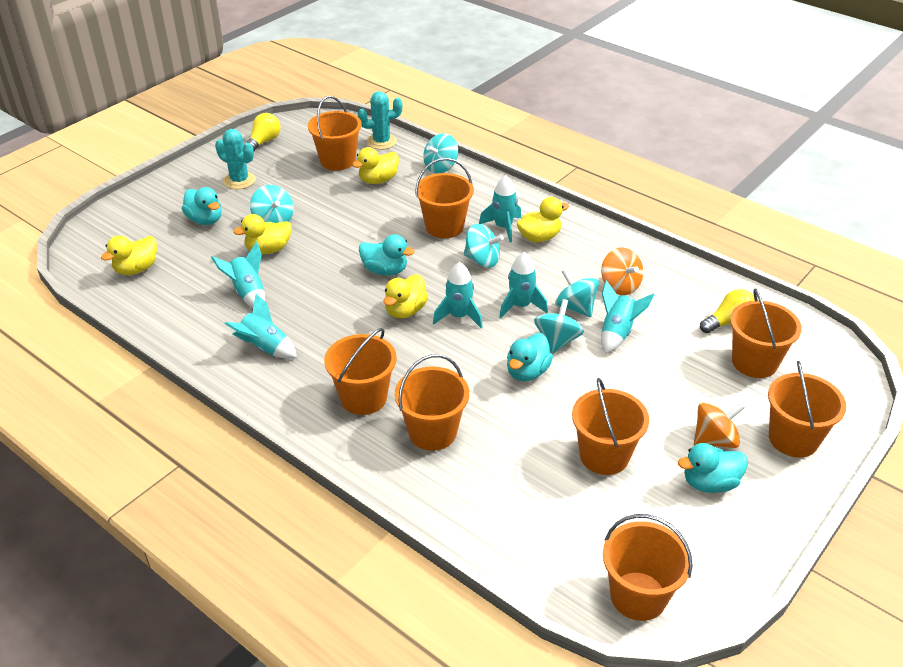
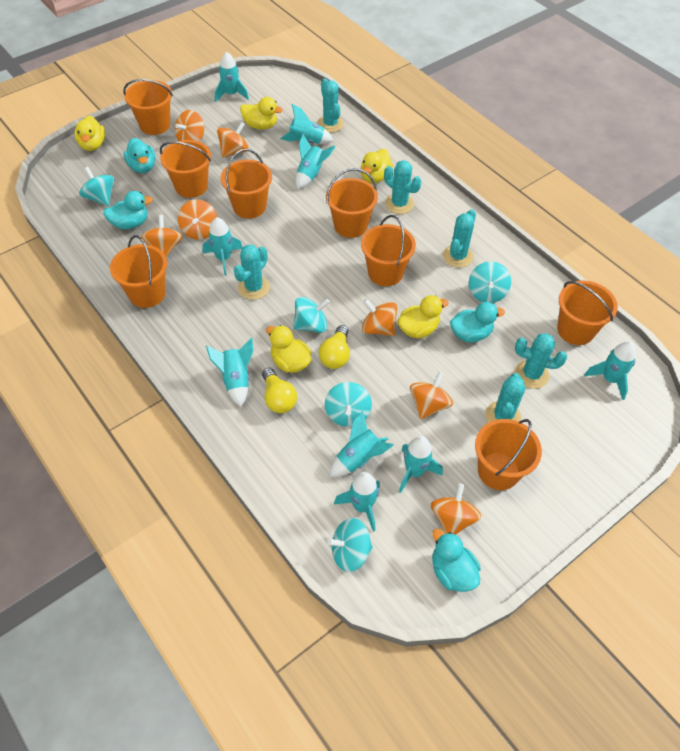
orange spinning top: [601,247,643,295] [694,402,745,448] = 2 -> [141,215,183,257] [175,110,204,142] [178,199,217,240] [217,122,249,158] [362,299,397,336] [410,372,453,419] [431,483,481,535] = 7
turquoise cactus: [215,129,256,189] [358,91,403,150] = 2 -> [234,244,270,300] [317,78,344,133] [384,160,421,214] [443,209,476,268] [485,373,525,423] [515,333,567,389] = 6
turquoise rocket: [211,242,265,308] [225,294,297,359] [433,262,483,328] [479,175,521,243] [499,252,548,318] [601,280,654,354] = 6 -> [202,217,243,276] [206,338,253,407] [215,52,249,102] [280,104,334,144] [296,134,336,190] [330,410,394,477] [334,472,380,532] [399,436,443,493] [584,341,636,400] = 9

